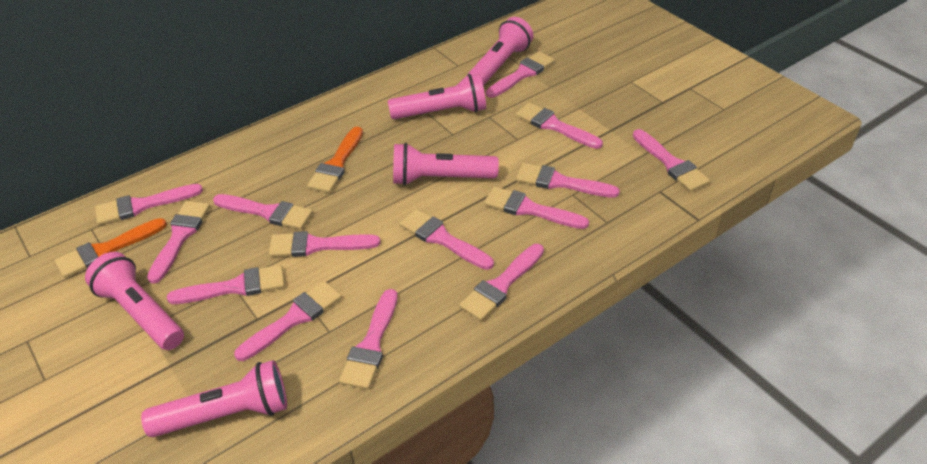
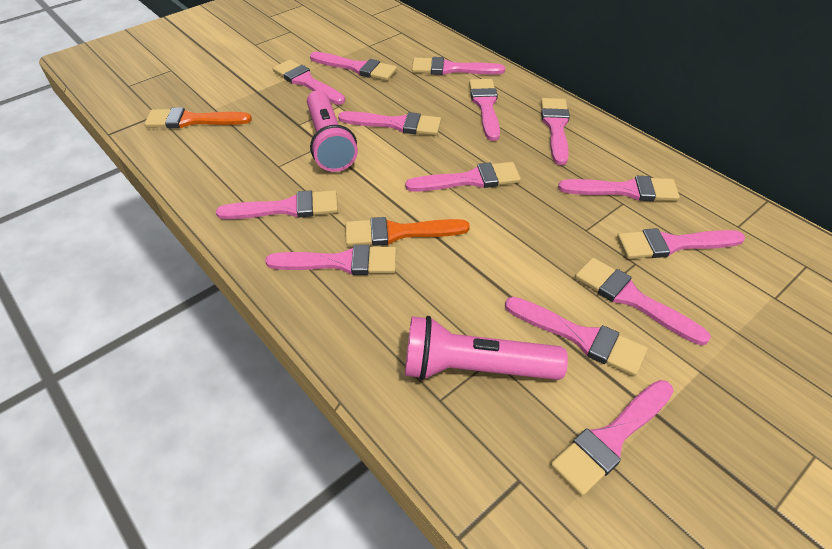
pink flashlight: [85,252,184,350] [141,360,287,437] [388,73,486,119] [393,143,499,186] [467,17,533,86] = 5 -> [307,90,358,172] [405,316,568,380] = 2

